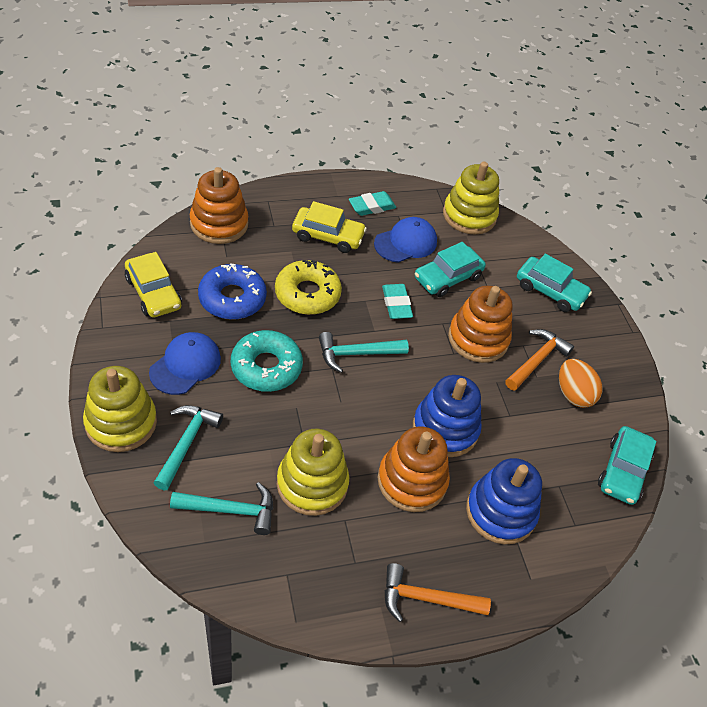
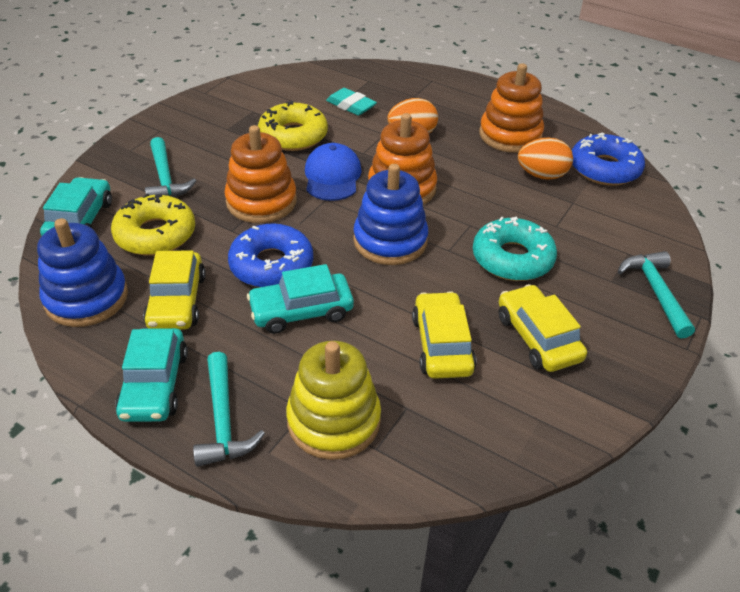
blue cap: [149,332,221,395] [374,217,437,263] = 2 -> [305,143,362,201] = 1
blue donut: [198,264,267,320] = 1 -> [228,223,313,287] [572,132,645,186] = 2
orange egg: [559,359,603,408] = 1 -> [387,98,438,133] [518,137,573,180] = 2
orange hammer: [385,563,491,622] [505,329,574,391] = 2 -> none = 0
turquoise eraser: [349,191,396,216] [382,284,413,319] = 2 -> [326,88,377,116] = 1
yellow car: [125,252,182,318] [292,201,367,253] = 2 -> [143,250,206,330] [412,291,477,379] [499,284,587,372] = 3
yellow donut: [275,260,342,315] = 1 -> [111,193,195,256] [258,101,328,151] = 2
yellow stacking toy: [83,366,157,452] [277,428,350,516] [443,162,499,234] = 3 -> [286,341,381,460] = 1

